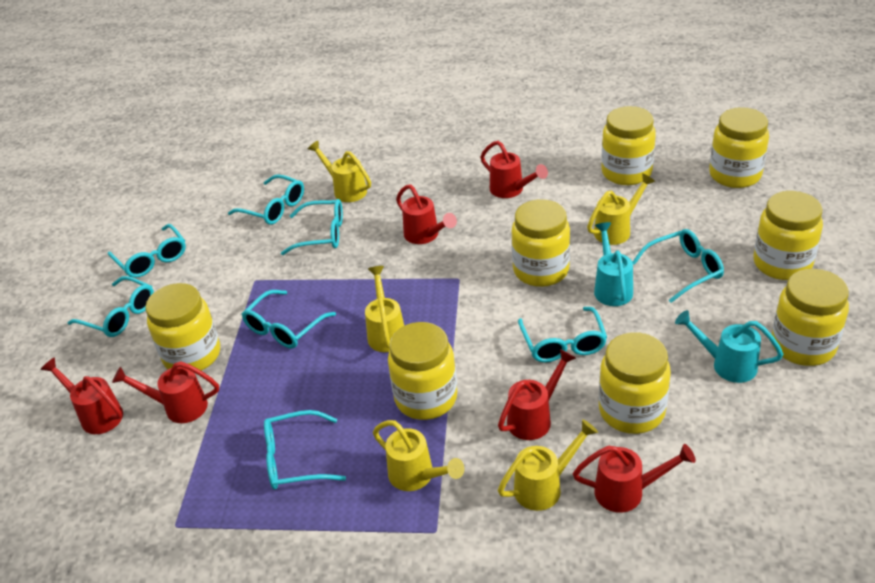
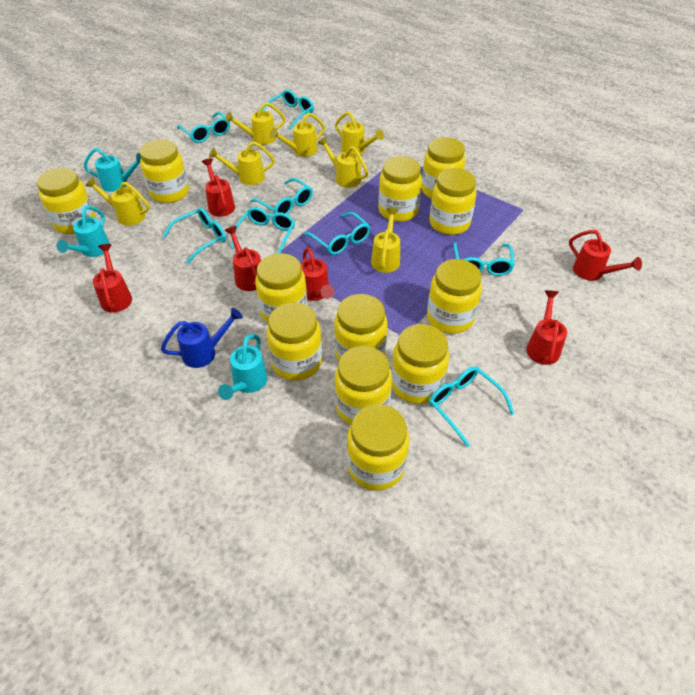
blue watering can: none = 0 -> [161,308,243,368] = 1
turquoise watering can: [594,222,633,306] [675,310,783,383] = 2 -> [56,206,110,257] [84,148,141,192] [218,334,267,400] = 3
yellow jar: [145,283,220,371] [388,322,457,420] [512,199,570,287] [599,332,671,434] [601,106,656,185] [709,107,769,188] [753,191,823,280] [772,269,849,366] = 8 -> [37,168,95,234] [140,139,189,203] [255,253,307,323] [267,303,322,381] [334,294,387,361] [335,346,392,425] [347,405,409,491] [378,156,422,222] [391,324,449,404] [421,137,465,199] [427,259,482,334] [429,168,477,235] = 12
yellow watering can: [308,140,371,202] [365,266,404,352] [373,420,464,491] [498,419,598,511] [587,173,655,245] = 5 -> [86,177,150,226] [209,141,275,185] [225,102,285,145] [270,113,325,157] [318,137,368,188] [335,111,384,154] [371,208,400,273] = 7

